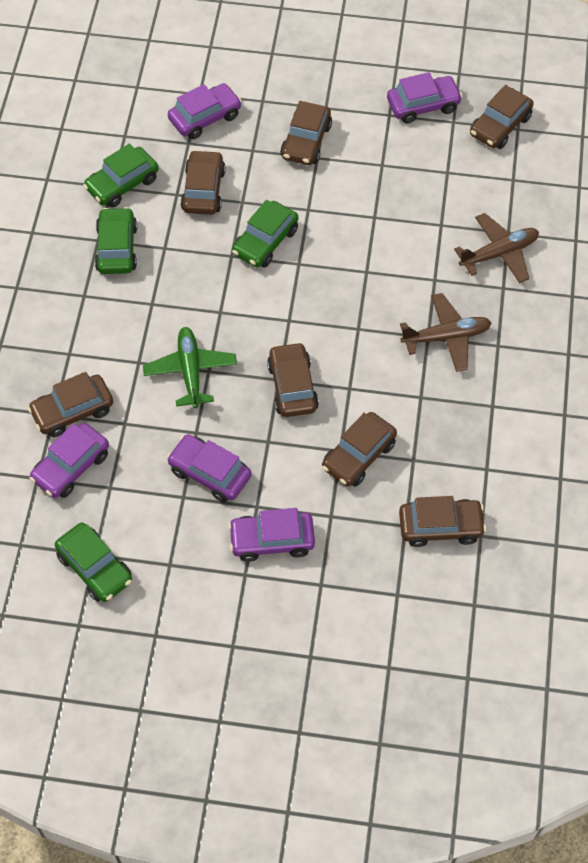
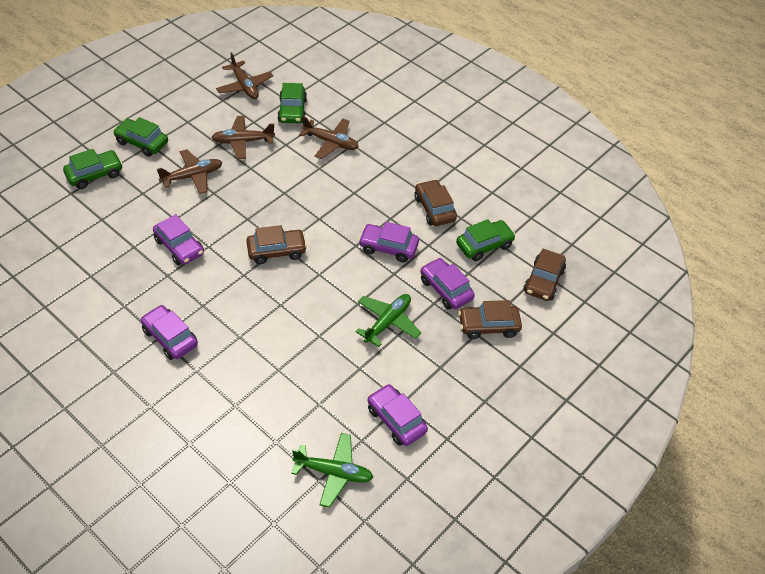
brown car: [28,372,113,437] [180,150,226,215] [267,342,319,417] [280,101,332,165] [322,412,397,487] [399,496,486,547] [470,85,534,149] = 7 -> [246,225,307,264] [415,179,457,226] [458,300,522,339] [524,249,566,301] = 4
brown plane: [400,293,491,372] [454,213,539,283] = 2 -> [157,149,222,194] [211,116,275,159] [216,52,273,99] [299,116,359,159] = 4
green plane: [143,327,237,409] = 1 -> [291,433,374,508] [355,294,421,347] = 2

